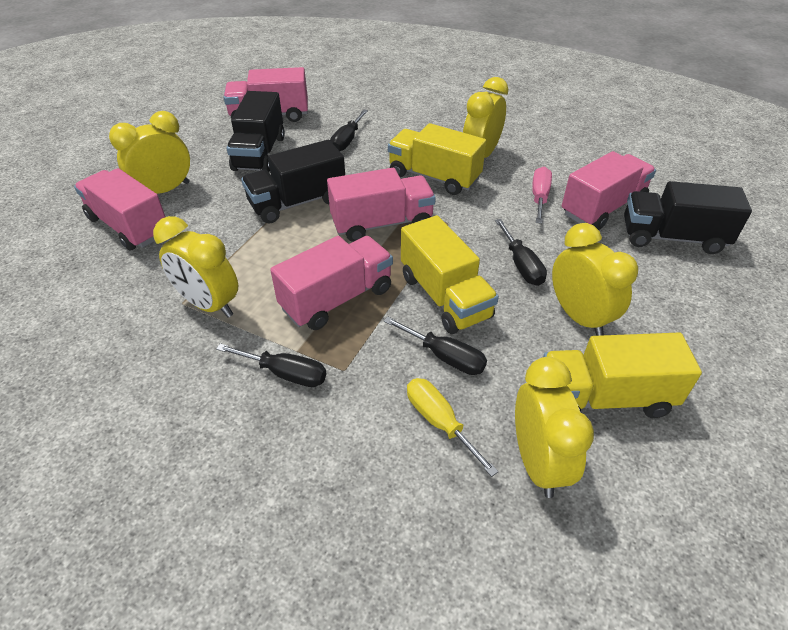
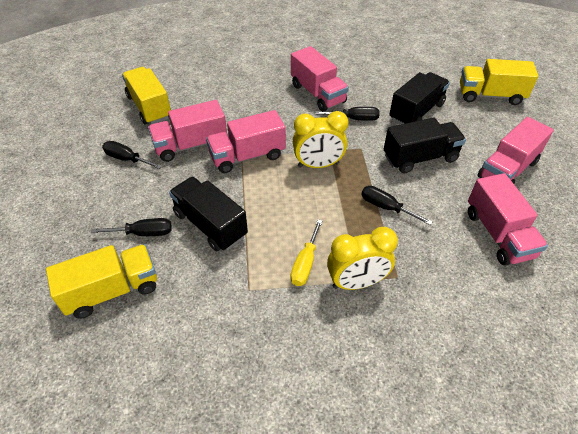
pink screwdriver: [532,167,552,224] = 1 -> none = 0
yellow clock: [109,111,190,194] [153,216,238,318] [463,77,508,158] [515,357,594,498] [552,223,638,336] = 5 -> [293,111,348,168] [327,227,398,290] = 2

